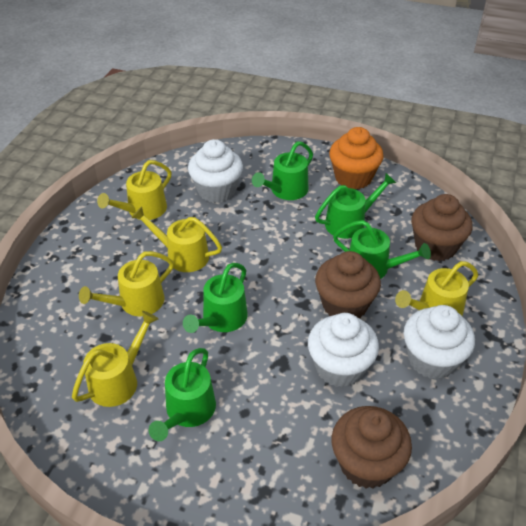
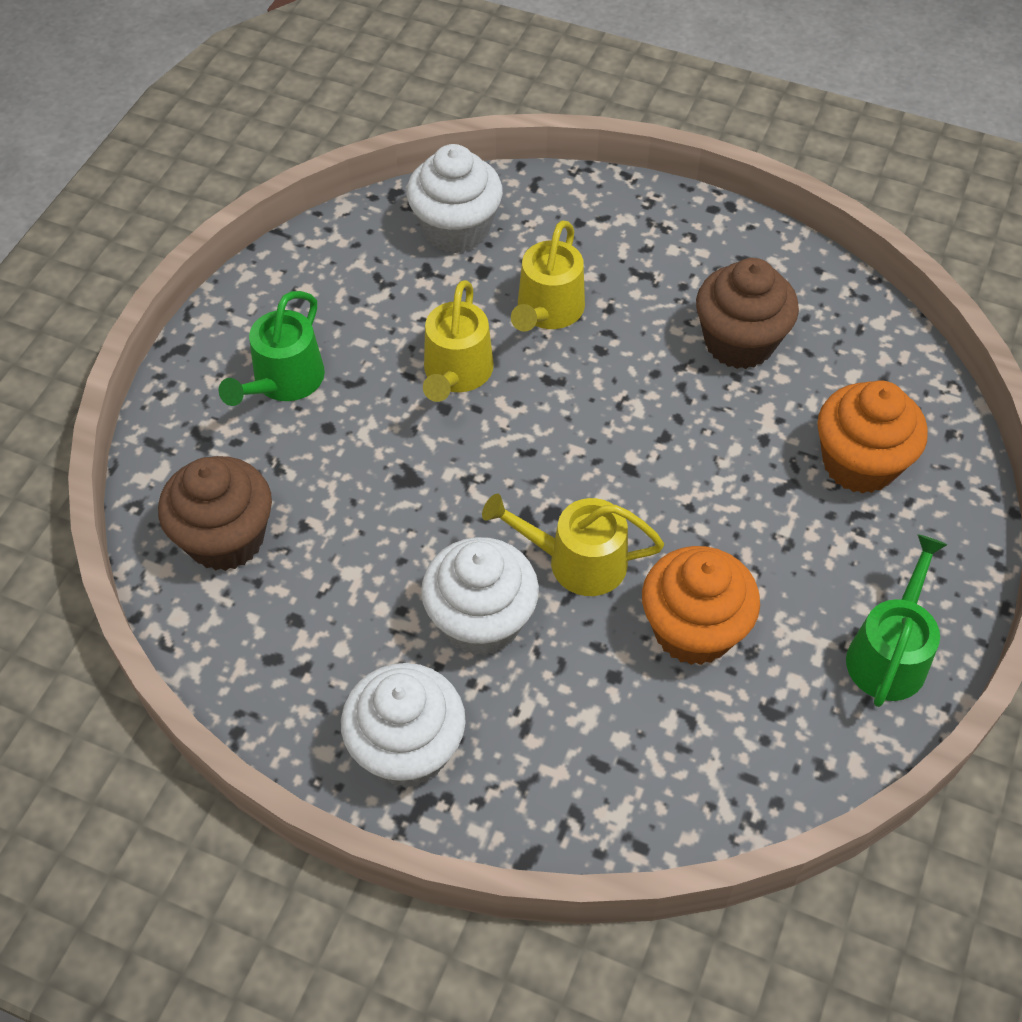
brown cupcake: [315,251,381,318] [331,406,412,489] [411,194,472,261] = 3 -> [158,456,272,571] [696,258,799,369] = 2
green watering can: [149,348,216,441] [183,263,248,333] [252,141,313,200] [315,173,396,239] [333,220,431,279] = 5 -> [219,291,325,406] [846,534,947,707] = 2
orange cupcake: [329,127,384,189] = 1 -> [642,546,760,665] [817,380,928,494] = 2
yellow watering can: [72,311,158,407] [79,251,174,316] [97,160,172,220] [131,206,222,272] [395,261,478,316] = 5 -> [423,280,494,402] [482,494,664,596] [511,220,585,332] = 3

